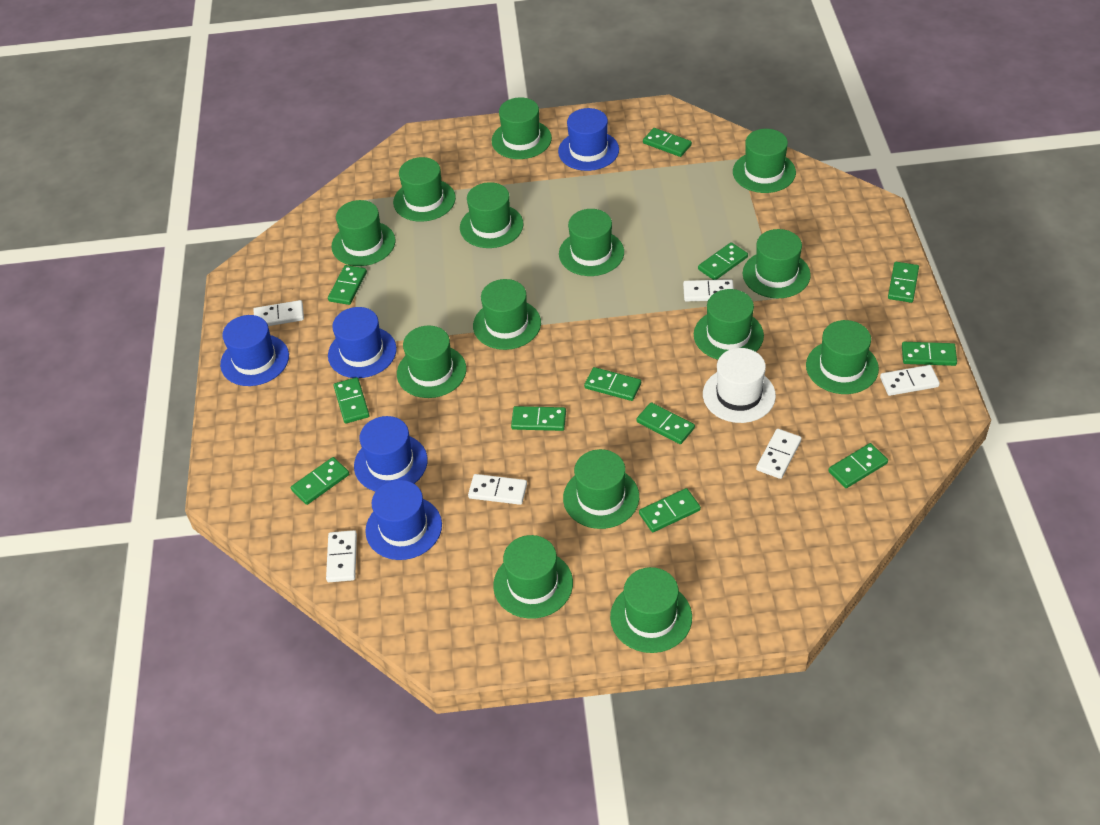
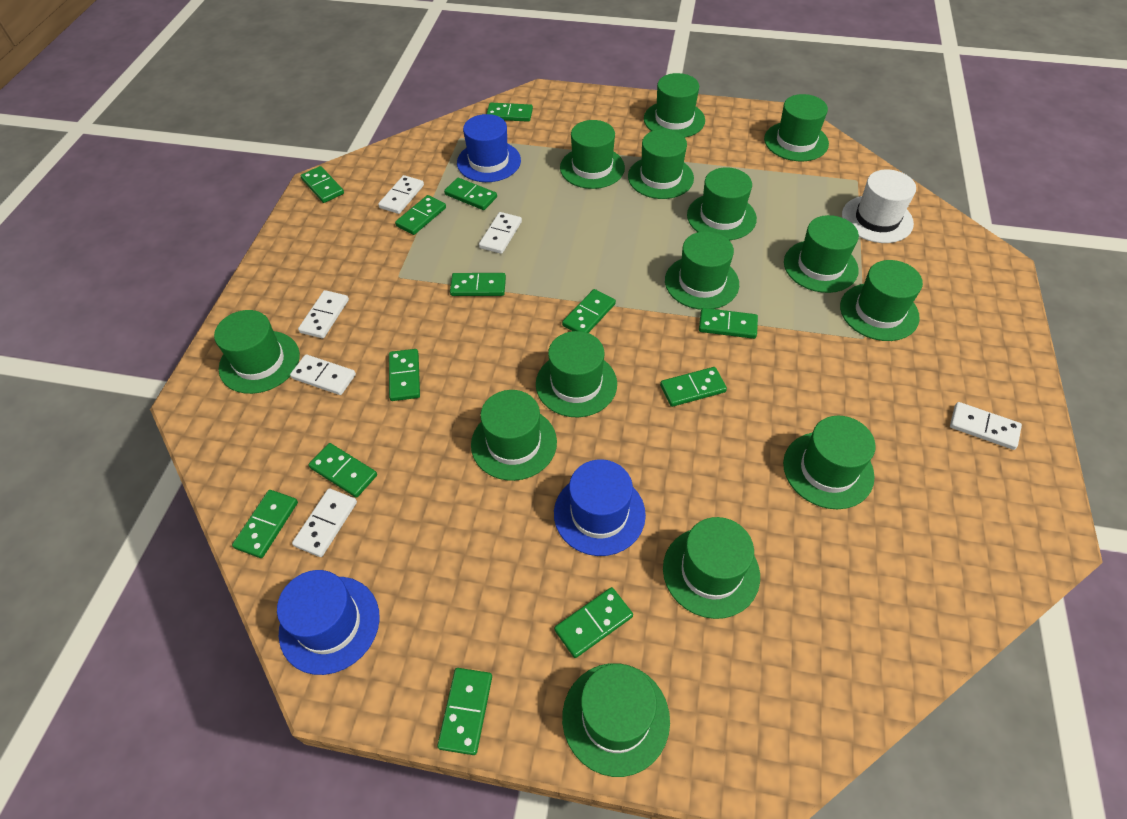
blue hat: [220,315,289,386] [328,307,397,378] [354,416,428,491] [365,480,442,560] [558,108,619,171] = 5 -> [277,570,380,675] [457,114,521,182] [554,459,646,556] = 3
green domino: [291,457,349,505] [328,265,367,305] [333,377,369,424] [511,406,566,431] [584,367,641,401] [637,402,695,444] [639,488,701,532] [643,128,692,157] [698,242,748,280] [828,443,888,488] [888,262,919,303] [902,342,957,366] = 12 -> [232,490,298,558] [300,166,344,203] [308,443,377,498] [389,349,420,401] [395,195,446,235] [437,668,492,755] [444,178,497,210] [450,273,506,296] [487,103,533,122] [554,587,633,658] [562,289,616,333] [660,367,727,407] [699,308,758,339] = 13

